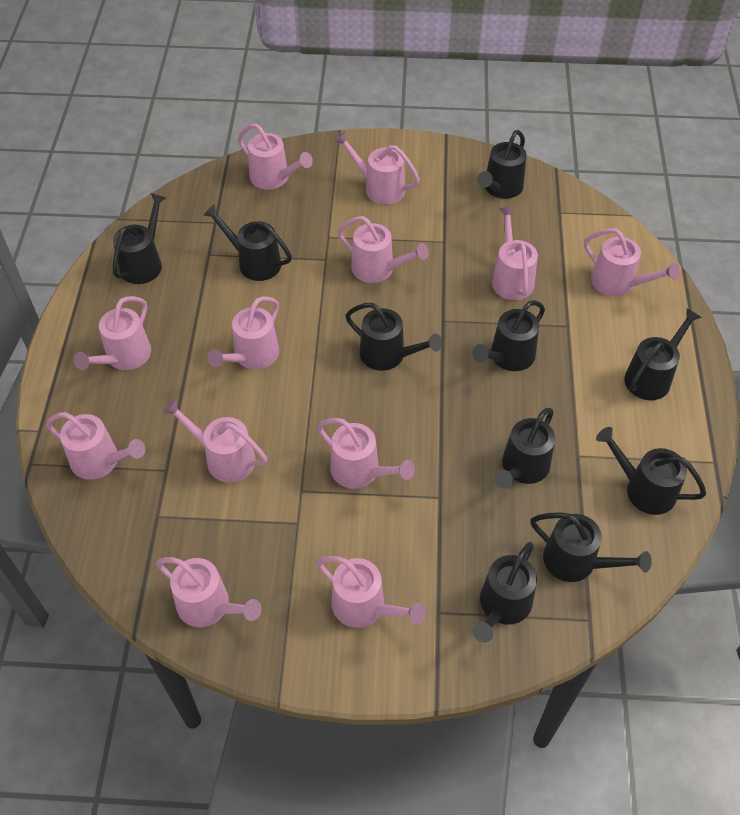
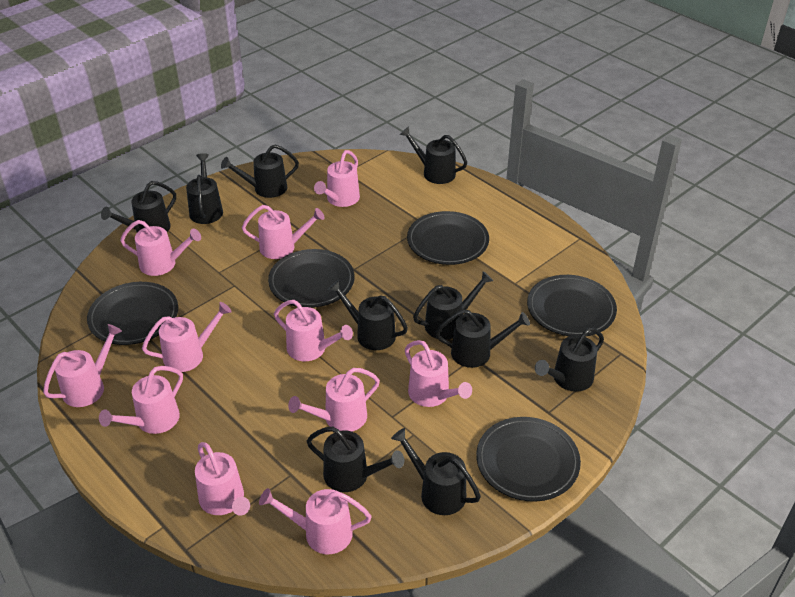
black plate: none = 0 -> [87,282,178,345] [268,249,354,308] [407,211,489,265] [476,417,581,502] [527,275,617,336] = 5
pink watering can: [46,412,145,480] [74,296,151,370] [156,557,261,627] [163,399,267,483] [207,296,279,369] [238,123,313,190] [316,556,426,628] [317,418,415,489] [334,131,420,205] [337,216,429,283] [492,207,538,300] [584,229,680,297] = 12 -> [43,324,122,407] [99,366,183,434] [120,220,201,276] [142,302,232,372] [195,442,250,516] [242,205,325,259] [259,488,372,554] [274,300,353,361] [288,368,380,432] [314,150,360,207] [405,340,472,407] = 11

